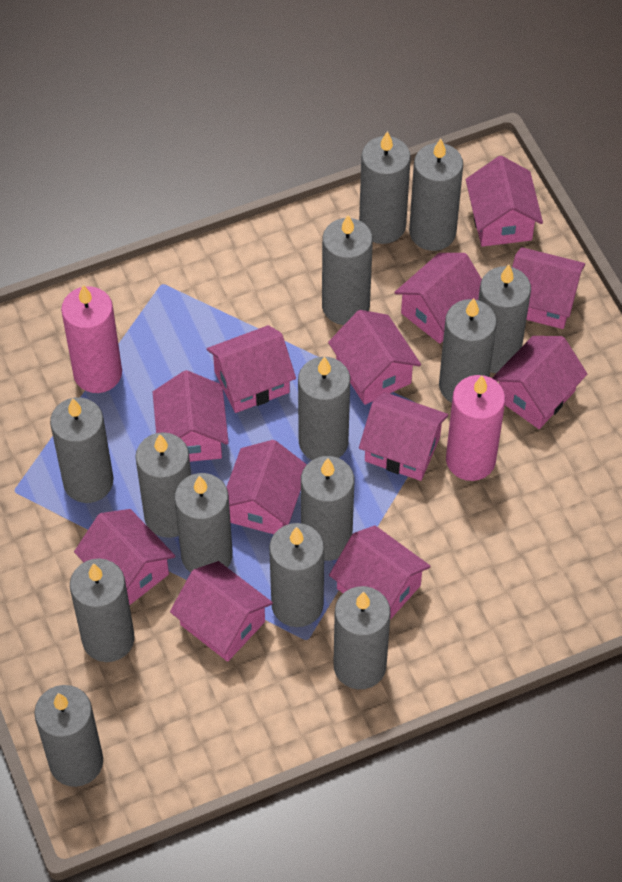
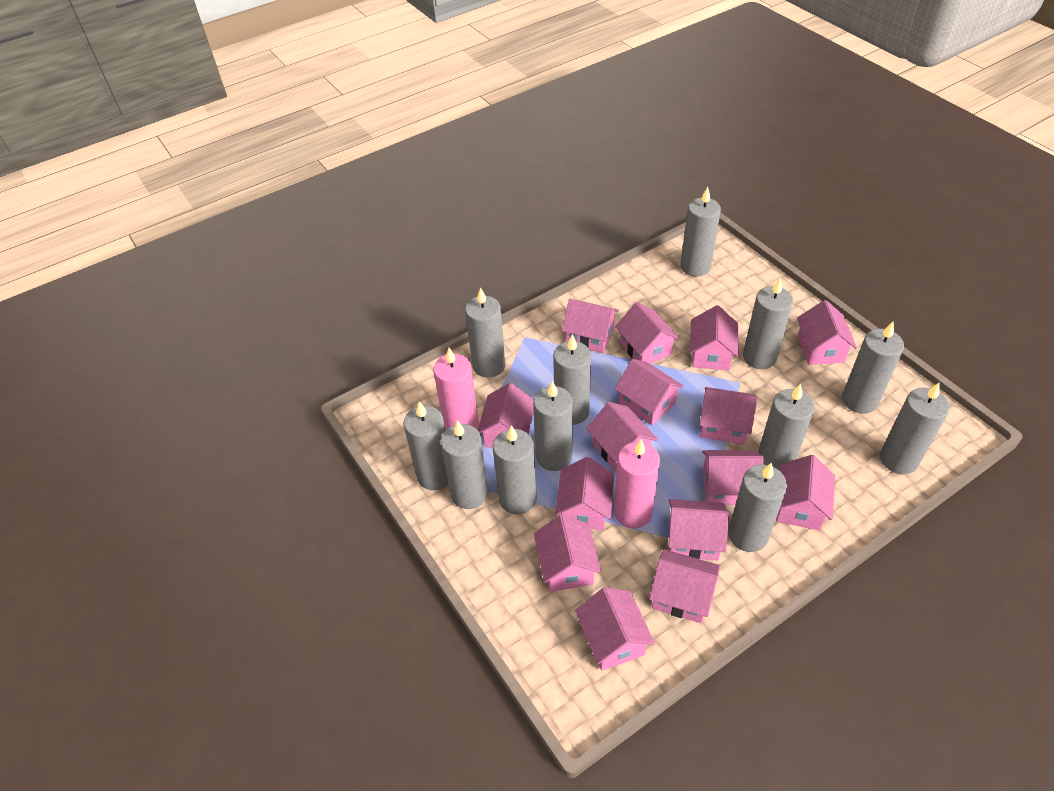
grey candle: [34,685,103,787] [50,397,113,503] [70,558,135,662] [135,432,191,538] [174,473,233,573] [269,523,324,627] [298,356,350,460] [301,456,354,561] [322,215,373,325] [333,586,391,689] [359,131,411,244] [409,139,463,251] [439,298,497,403] [478,265,531,373] = 14 -> [404,401,448,490] [440,420,488,509] [465,287,506,378] [493,425,536,514] [533,381,573,471] [553,334,591,425] [680,187,721,277] [728,462,787,552] [743,278,793,369] [758,384,814,470] [842,322,904,414] [880,383,950,474] = 12
pink house: [74,509,175,605] [153,370,229,462] [170,561,273,662] [207,325,296,413] [227,440,307,534] [328,310,421,405] [329,525,431,620] [359,392,448,481] [394,253,482,344] [466,156,543,247] [492,336,587,429] [512,247,585,329] = 12 -> [478,383,534,448] [534,514,601,592] [555,457,614,530] [562,299,619,353] [575,587,655,671] [587,402,658,473] [615,302,680,364] [615,359,684,425] [649,549,720,623] [668,499,729,561] [690,305,739,370] [700,387,757,445] [702,450,763,505] [776,455,835,531] [797,300,857,365] = 15

